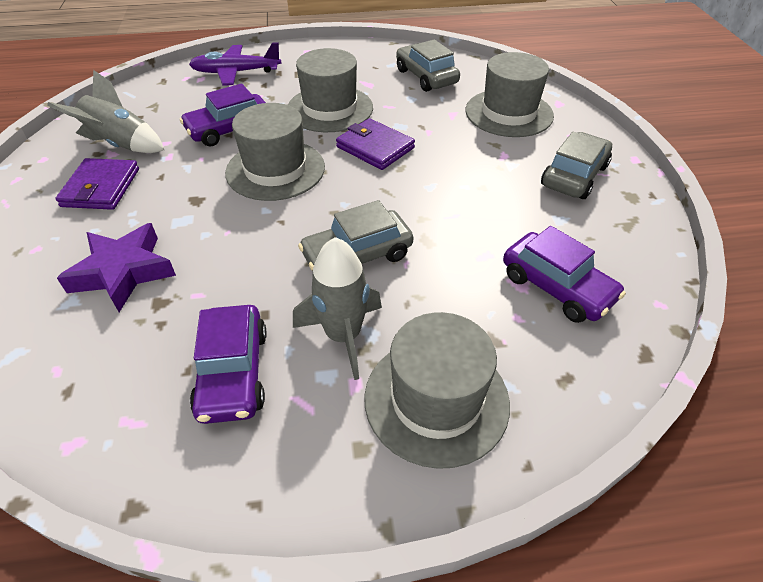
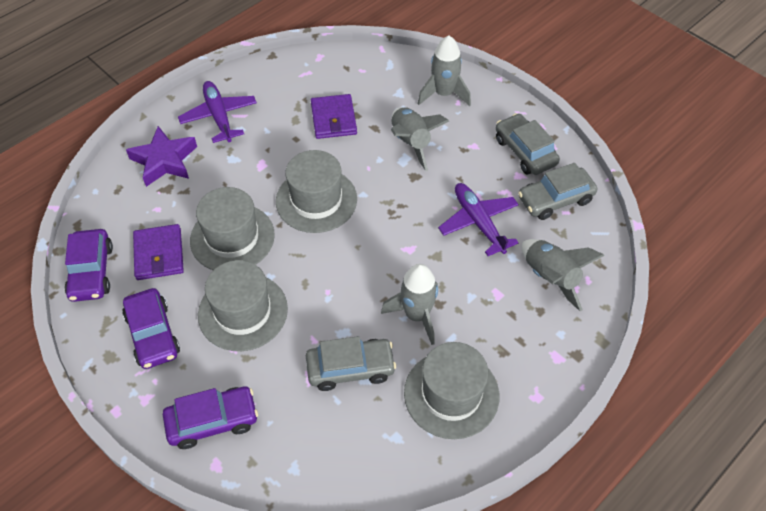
grey rocket: [47,70,164,153] [293,237,382,380] = 2 -> [381,264,438,345] [391,107,449,171] [418,36,471,106] [522,239,605,311] = 4
purple plane: [189,42,281,86] = 1 -> [178,81,257,143] [438,183,519,256] = 2

